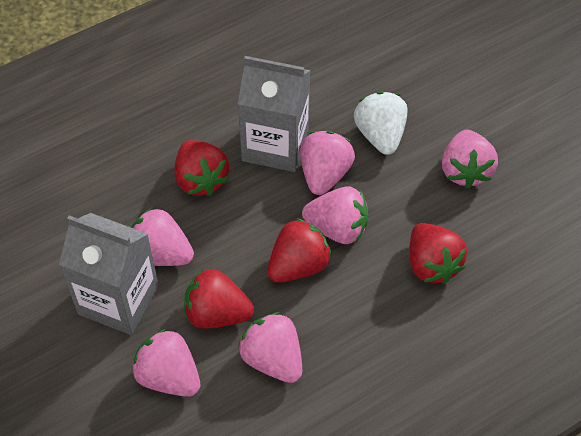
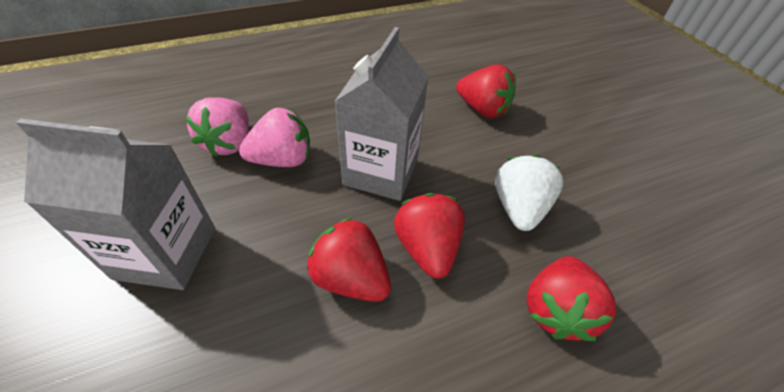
pink strawberry: [131,207,194,266] [132,329,200,397] [238,312,302,383] [300,131,355,195] [302,186,368,244] [442,130,498,189] = 6 -> [185,97,249,157] [239,108,310,167] = 2

